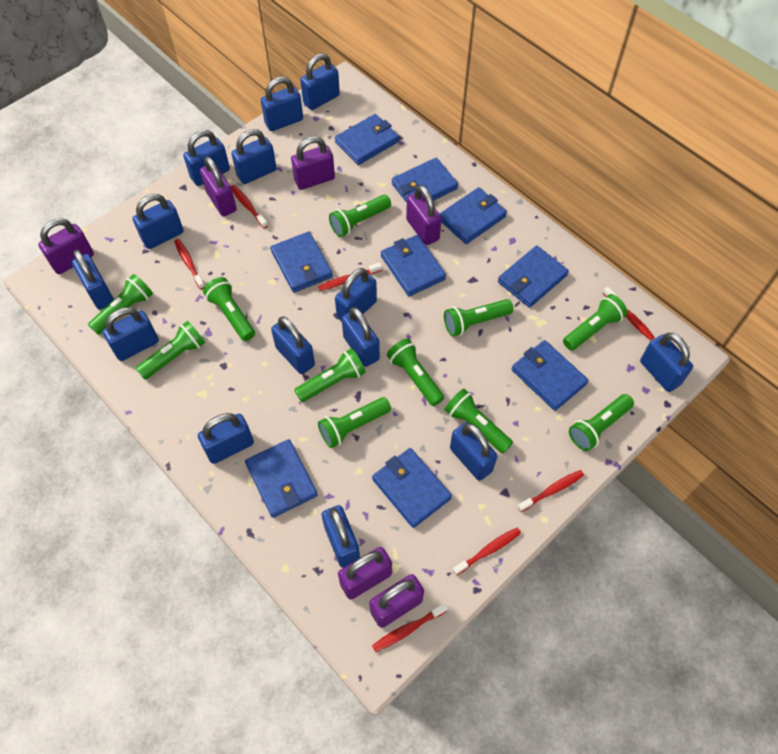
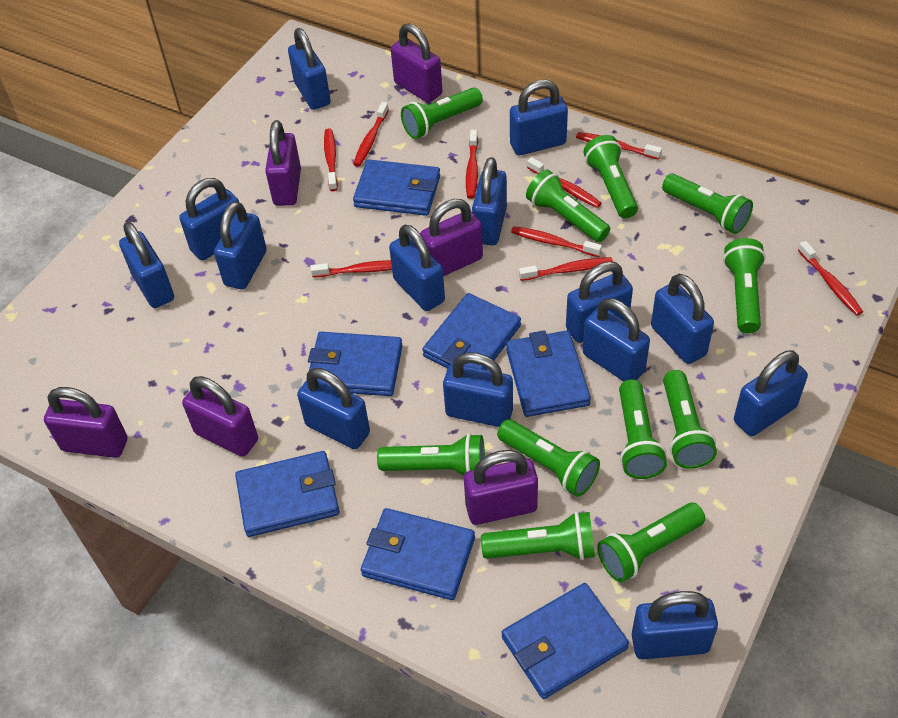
blue wallet: [245,439,318,518] [271,232,333,292] [335,114,399,165] [372,448,452,528] [381,235,446,296] [392,158,458,203] [440,187,507,244] [498,246,569,308] [512,340,588,411] = 9 -> [235,451,339,537] [308,332,403,396] [353,159,440,216] [361,508,475,600] [422,293,521,370] [502,583,629,699] [506,330,591,417] = 7
red toothbrush: [174,239,205,290] [231,185,268,228] [318,262,382,291] [372,603,448,652] [452,528,521,575] [517,470,584,512] [603,287,654,340] = 7 -> [311,260,392,278] [324,128,338,191] [353,102,389,166] [466,130,478,199] [511,226,602,257] [519,257,613,281] [527,157,602,208] [576,132,662,160] [798,241,863,316] = 9

